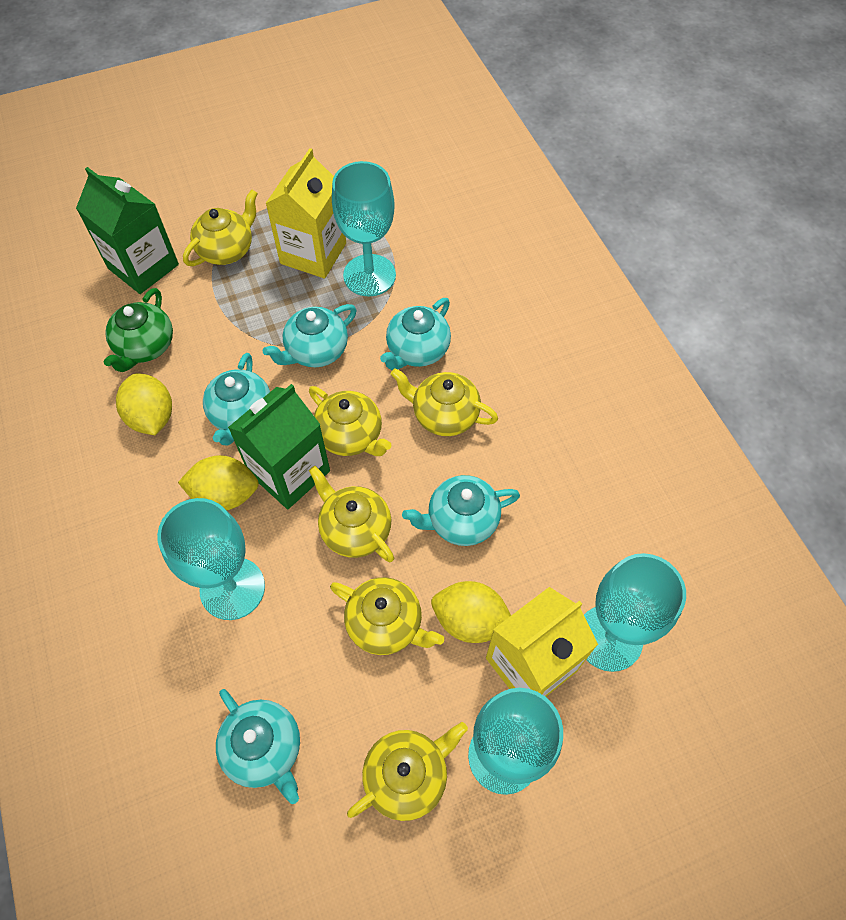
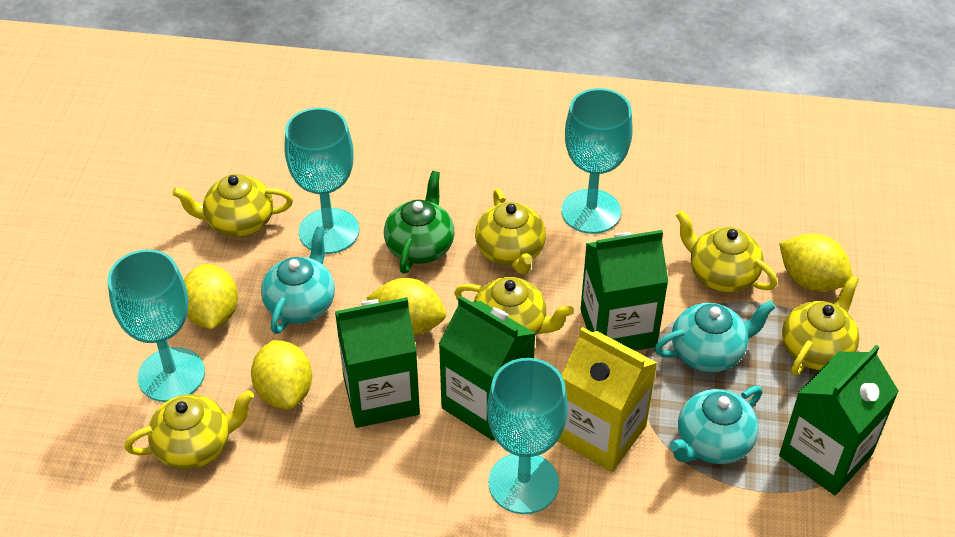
green carton: [76,167,179,294] [228,384,330,509] = 2 -> [335,297,420,428] [439,296,536,441] [580,230,668,351] [779,345,899,495] = 4
turquoise teapot: [203,353,270,446] [216,689,300,804] [263,304,356,367] [380,298,451,370] [402,475,520,546] = 5 -> [261,227,335,334] [654,300,776,372] [670,386,762,464] = 3
yellow carton: [265,148,346,278] [486,587,598,697] = 2 -> [558,327,657,472] = 1
yellow lemon: [116,373,172,435] [178,455,259,510] [431,581,511,643] = 3 -> [184,264,238,329] [251,340,312,409] [366,278,446,336] [779,234,853,292] = 4

